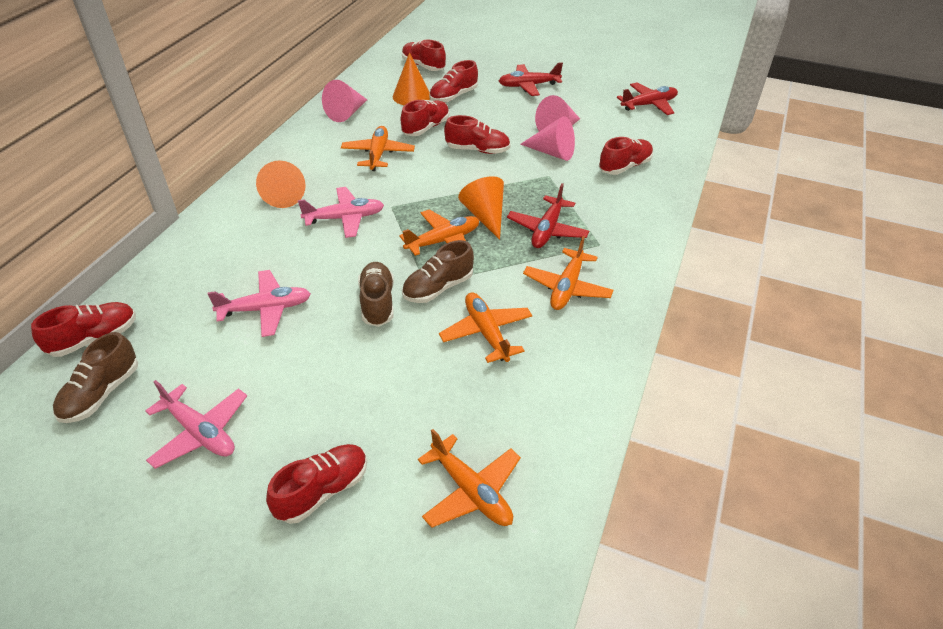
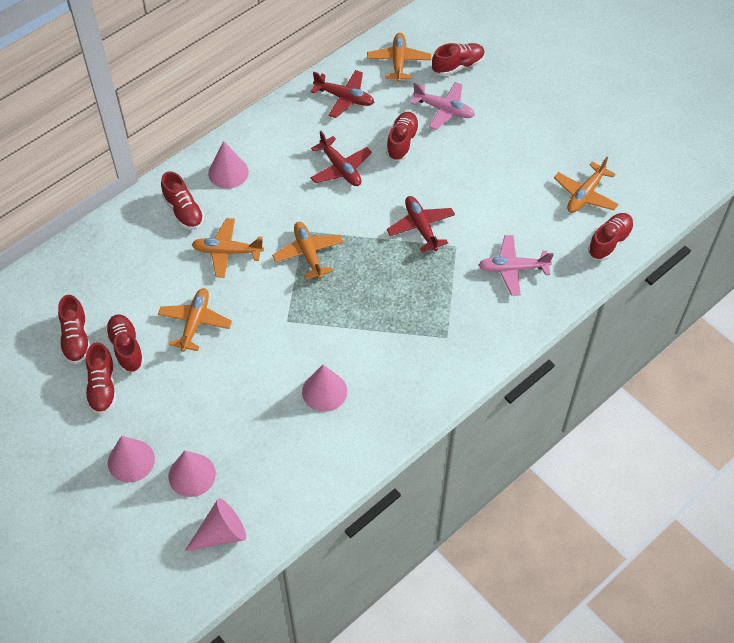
brown shoe: [53,332,138,423] [358,262,394,327] [402,240,474,303] = 3 -> none = 0
orange cone: [256,160,306,208] [393,52,430,105] [458,176,504,240] = 3 -> none = 0
pink cone: [322,80,367,122] [520,116,575,161] [535,95,580,131] = 3 -> [108,436,155,483] [169,450,216,497] [185,498,246,551] [208,141,249,189] [302,365,347,412] = 5
pink plane: [145,380,247,469] [207,270,311,337] [298,187,384,238] = 3 -> [410,82,475,130] [479,235,554,296] = 2

